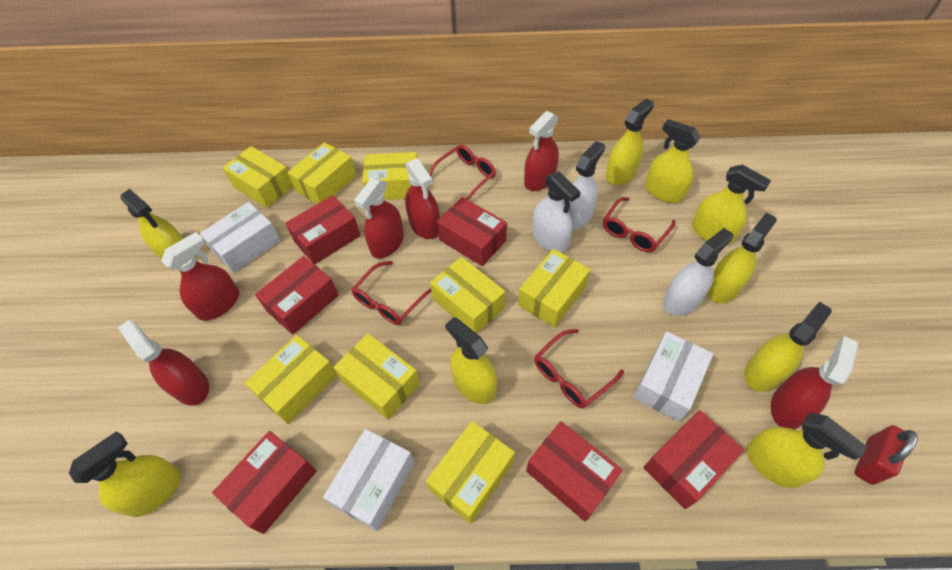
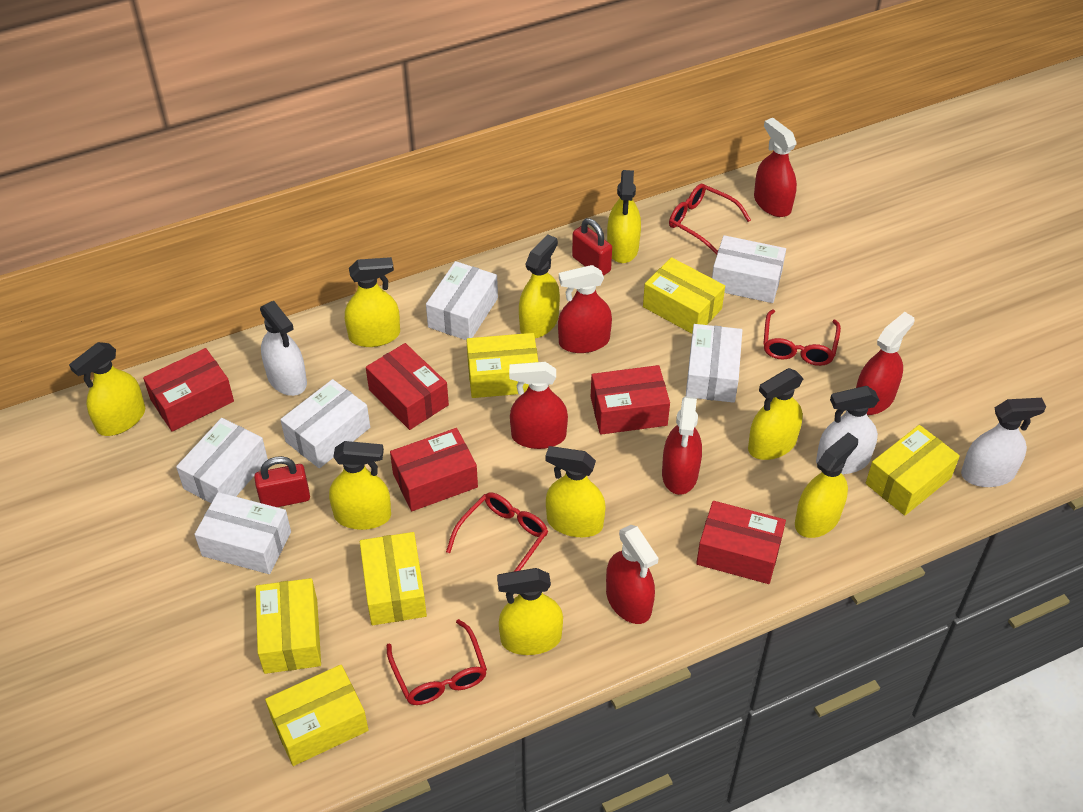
red box: [212,431,317,534] [255,256,339,335] [285,195,361,265] [437,197,507,266] [526,421,623,522] [643,410,744,509] = 6 -> [143,348,234,432] [366,343,449,430] [390,428,478,511] [591,365,670,435] [696,501,786,584] = 5
red padlock: [855,425,918,485] = 1 -> [254,456,310,507] [572,218,612,276] = 2
white box: [200,202,281,273] [323,429,415,531] [633,331,713,422] = 3 -> [176,418,268,503] [194,492,291,574] [280,379,370,468] [426,261,498,340] [686,324,742,403] [712,235,786,303] = 6
yellow box: [222,146,293,208] [245,335,337,424] [287,142,357,204] [333,333,420,420] [362,152,418,200] [426,421,515,524] [430,257,505,334] [518,249,590,328] = 8 -> [256,578,321,674] [265,665,369,766] [360,532,427,625] [466,333,538,398] [643,257,725,334] [866,425,960,515] = 6

